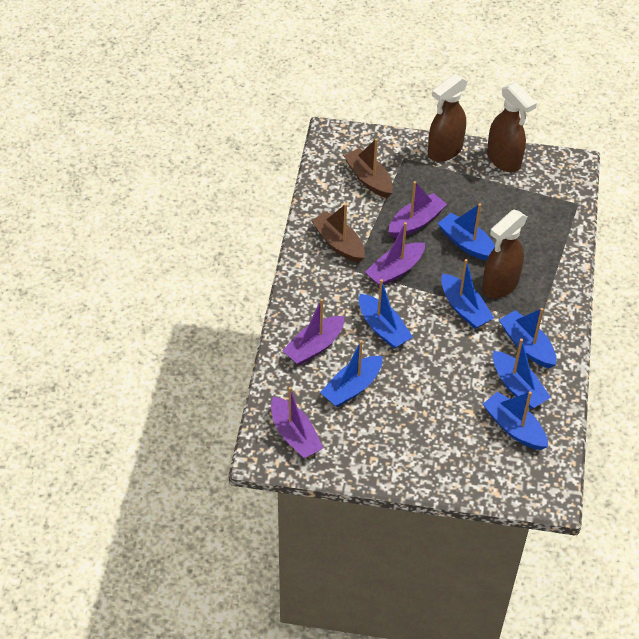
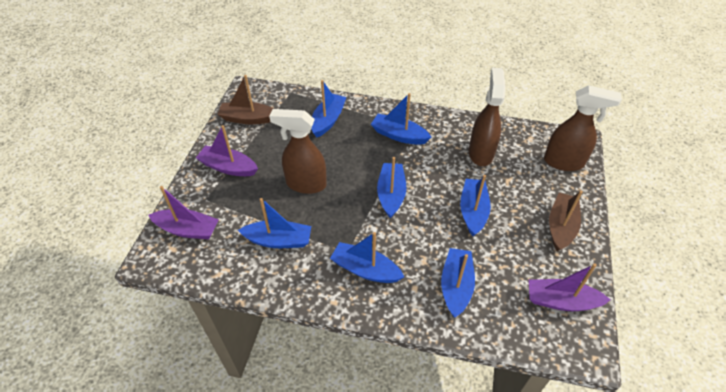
purple boat: [271,387,323,459] [282,299,344,366] [365,222,425,286] [389,181,447,238] = 4 -> [148,186,219,239] [196,125,258,176] [529,263,611,311] = 3

